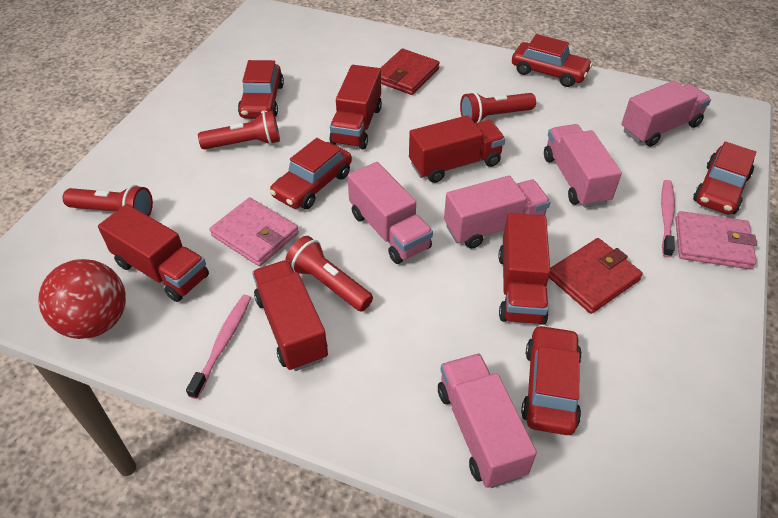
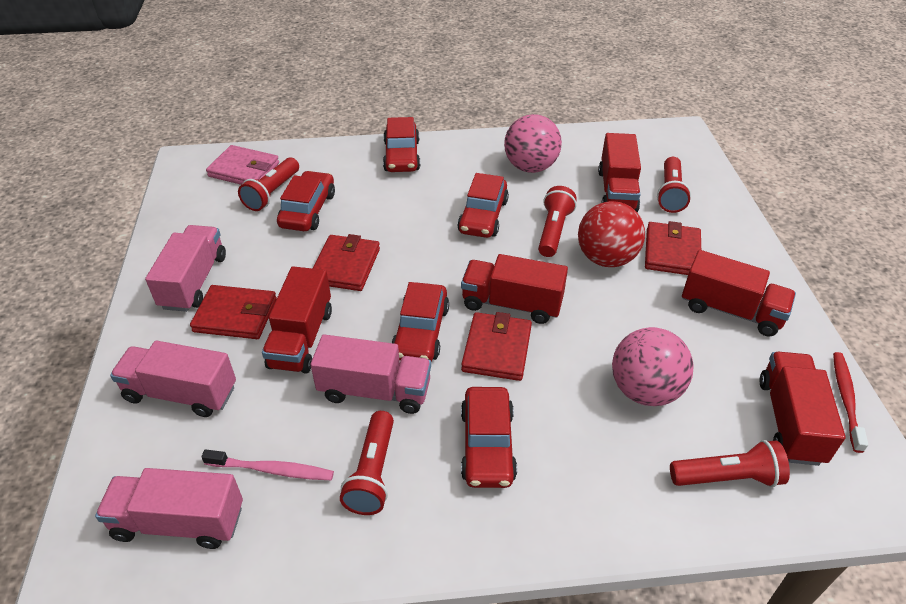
pink ball: none = 0 -> [504,114,562,173] [612,327,693,406] = 2
pink toothbrush: [186,295,251,399] [661,180,675,258] = 2 -> [201,449,334,480] = 1
pink truck: [348,162,433,264] [438,353,537,488] [444,176,550,249] [544,124,622,208] [621,80,711,147] = 5 -> [95,468,243,549] [110,341,236,417] [145,225,226,312] [311,334,431,414] = 4
pink wallet: [210,197,299,266] [675,211,757,269] = 2 -> [206,145,279,185] = 1
red flashlight: [63,185,153,216] [198,111,280,149] [285,236,373,312] [460,92,536,123] = 4 -> [238,157,299,211] [340,411,394,515] [538,186,577,257] [657,157,691,213] [670,440,790,487] = 5
red toothbrush: none = 0 -> [833,352,868,453] = 1
red wallet: [380,49,440,95] [549,238,643,314] = 2 -> [190,285,277,339] [312,234,380,291] [461,312,532,381] [645,221,701,275] = 4

